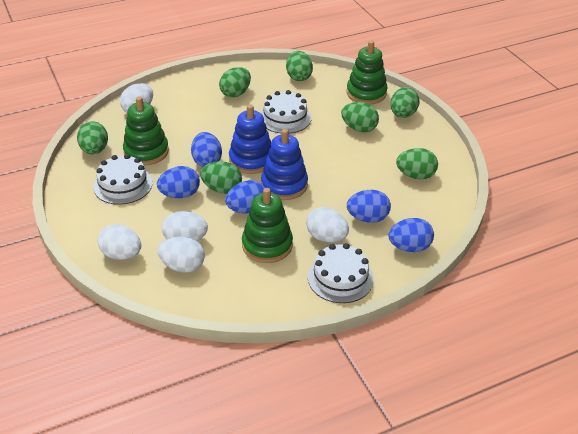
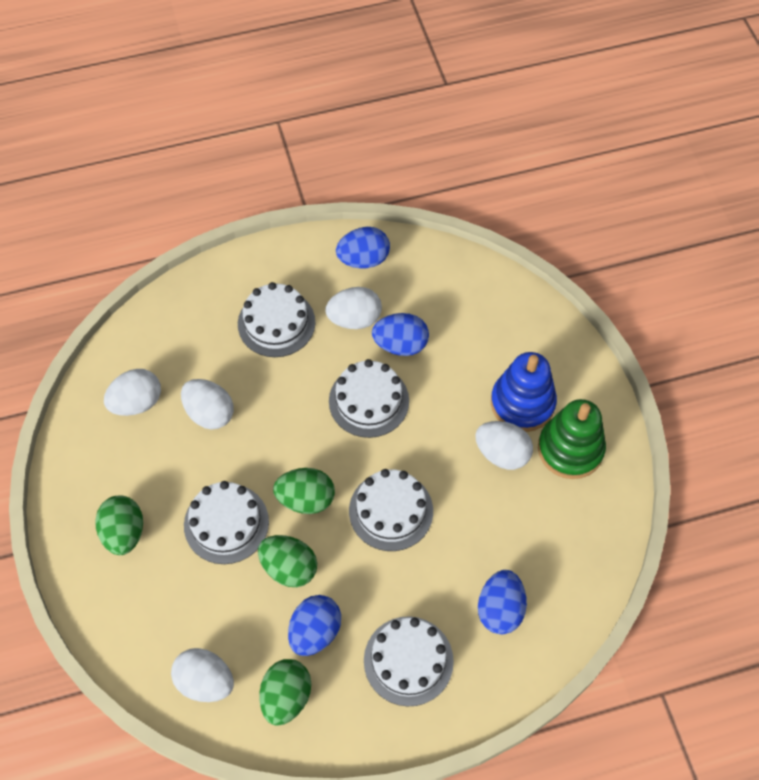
blue egg: [157,166,200,198] [191,132,222,167] [225,180,265,214] [347,190,391,223] [388,218,434,252] = 5 -> [288,595,341,656] [336,227,390,268] [372,313,429,356] [478,570,527,634] = 4
blue stacking toy: [229,105,271,174] [261,129,308,200] = 2 -> [491,352,557,432] = 1
green egg: [77,121,108,154] [200,161,242,194] [219,67,251,97] [286,51,313,81] [341,102,379,133] [390,87,420,118] [396,148,438,179] = 7 -> [95,495,143,555] [258,535,317,587] [259,659,311,726] [273,468,335,514] = 4
green stacking toy: [123,96,169,166] [242,188,293,263] [347,41,387,105] = 3 -> [538,399,606,479] = 1
white cake: [93,154,153,205] [260,90,311,134] [308,243,374,303] = 3 -> [184,481,269,564] [238,282,315,357] [329,359,409,438] [349,469,433,551] [364,616,454,706] = 5

